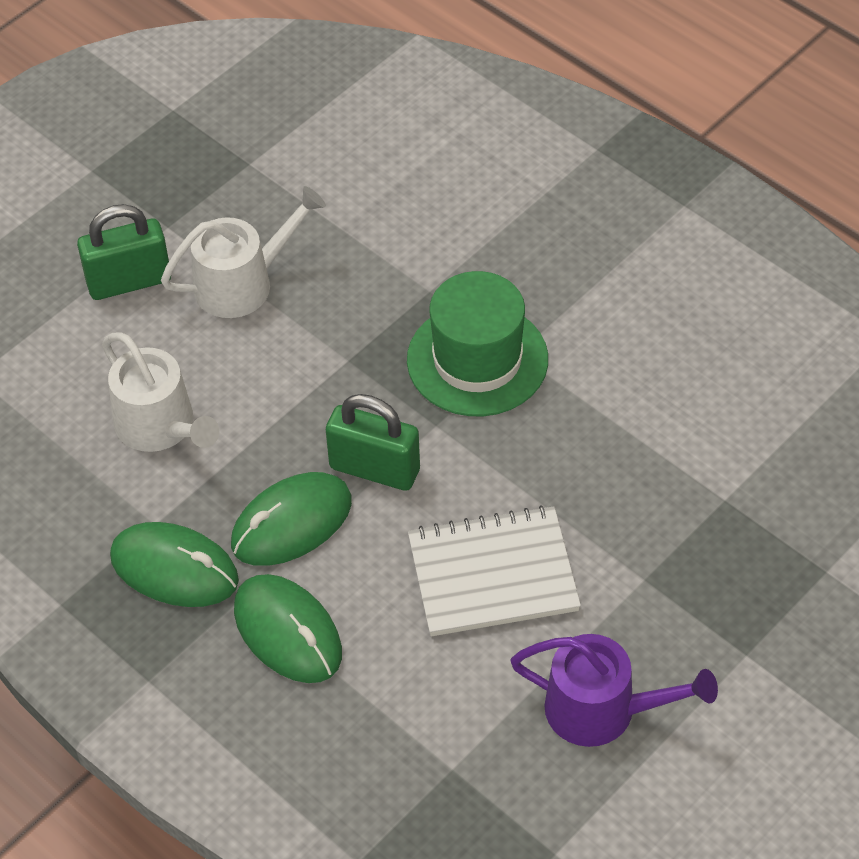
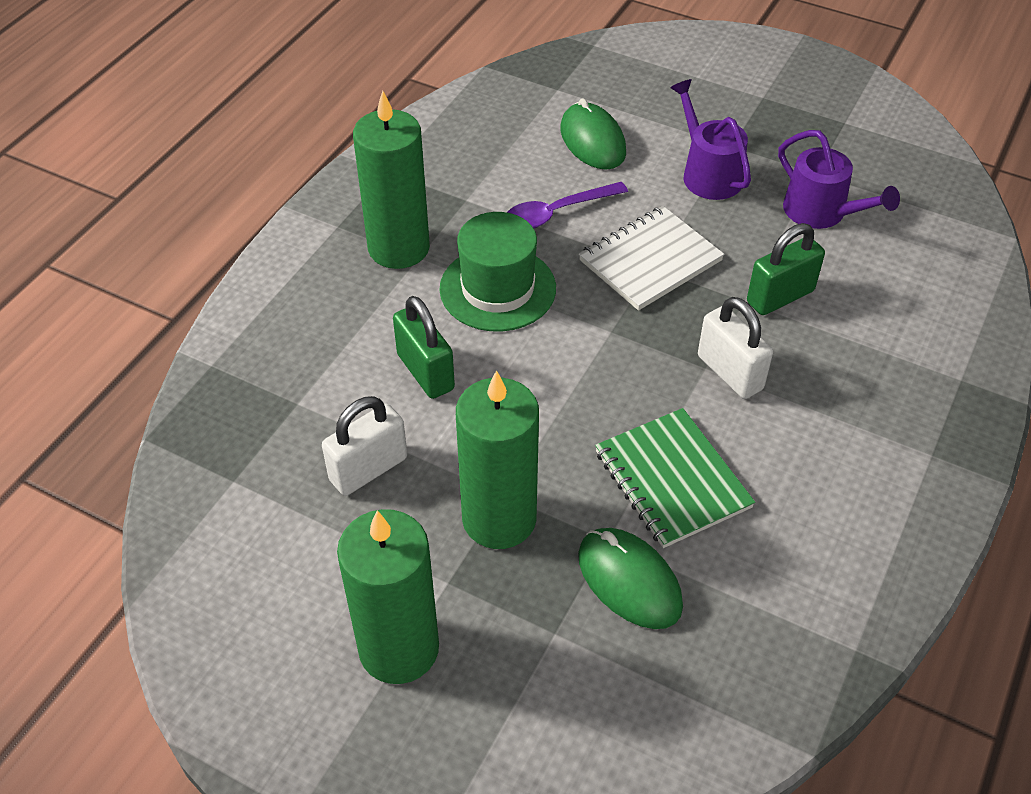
green candle: none = 0 -> [337,509,439,684] [353,91,430,269] [456,370,539,549] = 3
green mouse: [110,522,239,607] [231,472,352,566] [234,574,342,683] = 3 -> [561,98,626,170] [578,528,683,629] = 2
green notebook: none = 0 -> [595,408,755,548] = 1
purple spoon: none = 0 -> [507,182,628,229] = 1
purple watering can: [510,634,718,747] = 1 -> [670,79,751,200] [778,130,900,229] = 2
white padlock: none = 0 -> [322,396,407,496] [698,297,773,399] = 2
white watering can: [102,332,220,452] [161,186,326,318] = 2 -> none = 0

